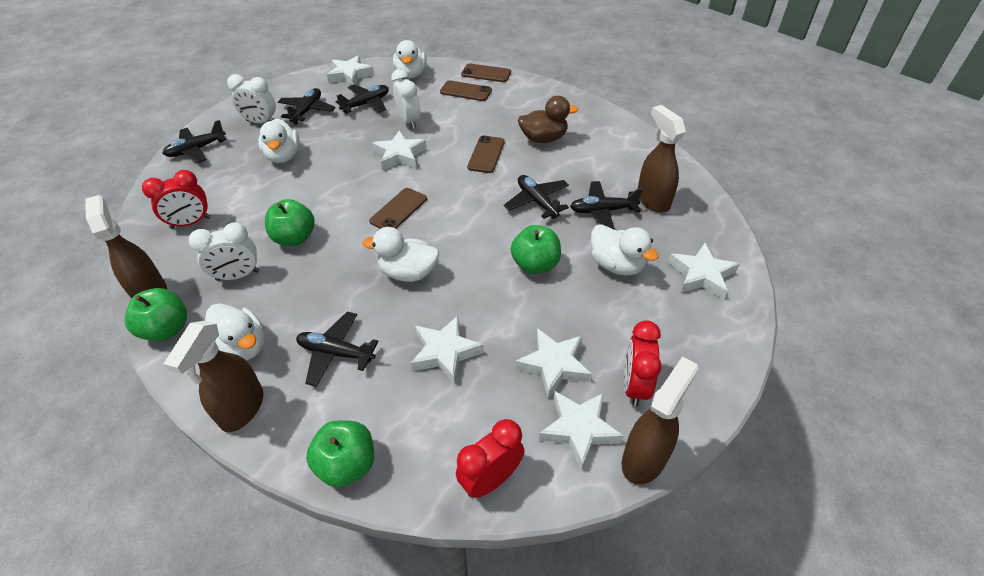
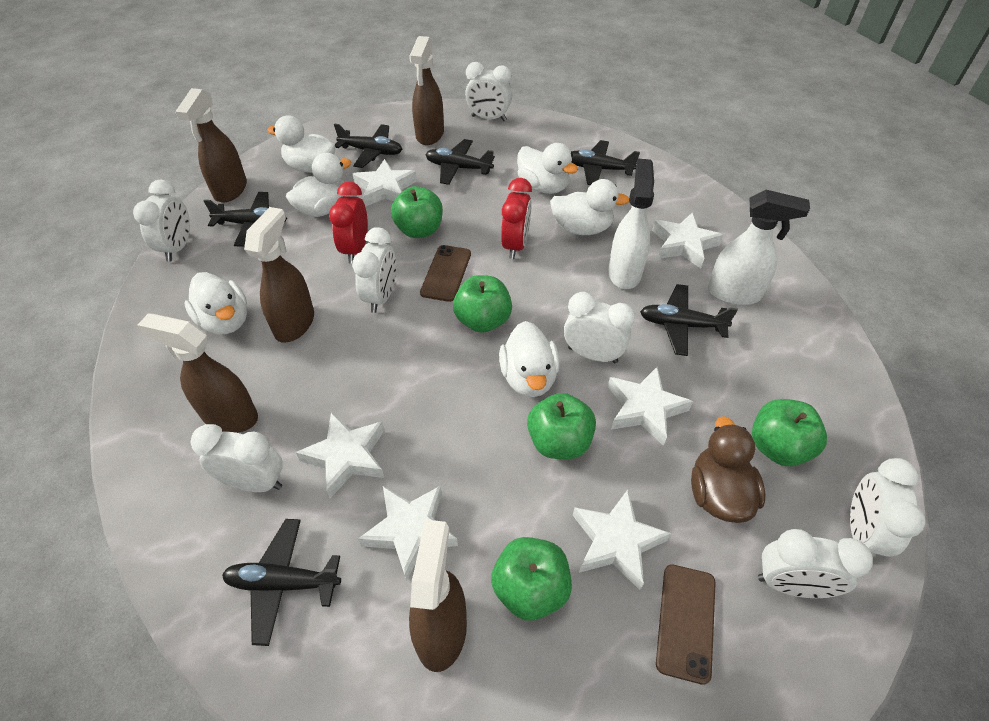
brown phone: [369,188,427,229] [440,80,492,101] [461,63,511,82] [467,135,505,173] = 4 -> [420,245,471,302] [656,564,716,685] = 2
brown spray bottle: [85,195,167,299] [164,321,264,432] [622,356,698,485] [638,105,686,213] = 4 -> [137,313,258,433] [175,88,247,202] [244,207,314,343] [409,36,444,145] [409,520,467,672] = 5
green apple: [125,288,187,341] [265,199,315,246] [306,420,374,487] [511,225,561,274] = 4 -> [391,186,443,238] [453,275,512,333] [491,537,572,621] [527,393,596,459] [752,399,827,466] = 5
red clock: [142,170,211,229] [456,419,525,498] [624,320,662,407] = 3 -> [329,181,368,264] [501,178,532,259] = 2
white clock: [189,222,259,281] [227,74,276,123] [391,69,421,129] = 3 -> [133,180,190,261] [190,424,283,492] [352,227,396,313] [465,62,512,121] [564,292,635,363] [758,529,873,598] [850,458,925,557] = 7
white duck: [205,303,264,361] [258,118,300,163] [363,227,439,282] [393,40,427,78] [591,224,659,276] = 5 -> [184,272,247,334] [267,115,335,173] [286,153,351,217] [499,321,560,397] [517,143,578,194] [550,179,629,235] = 6
white spray bottle: none = 0 -> [608,159,654,289] [708,190,810,305] = 2

